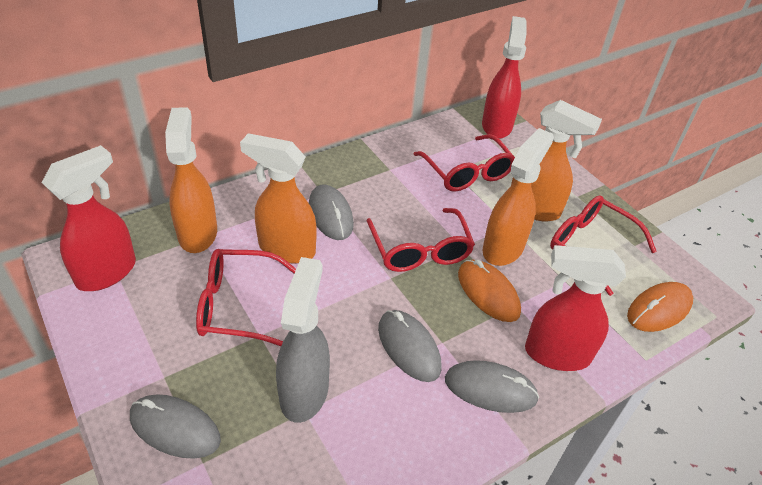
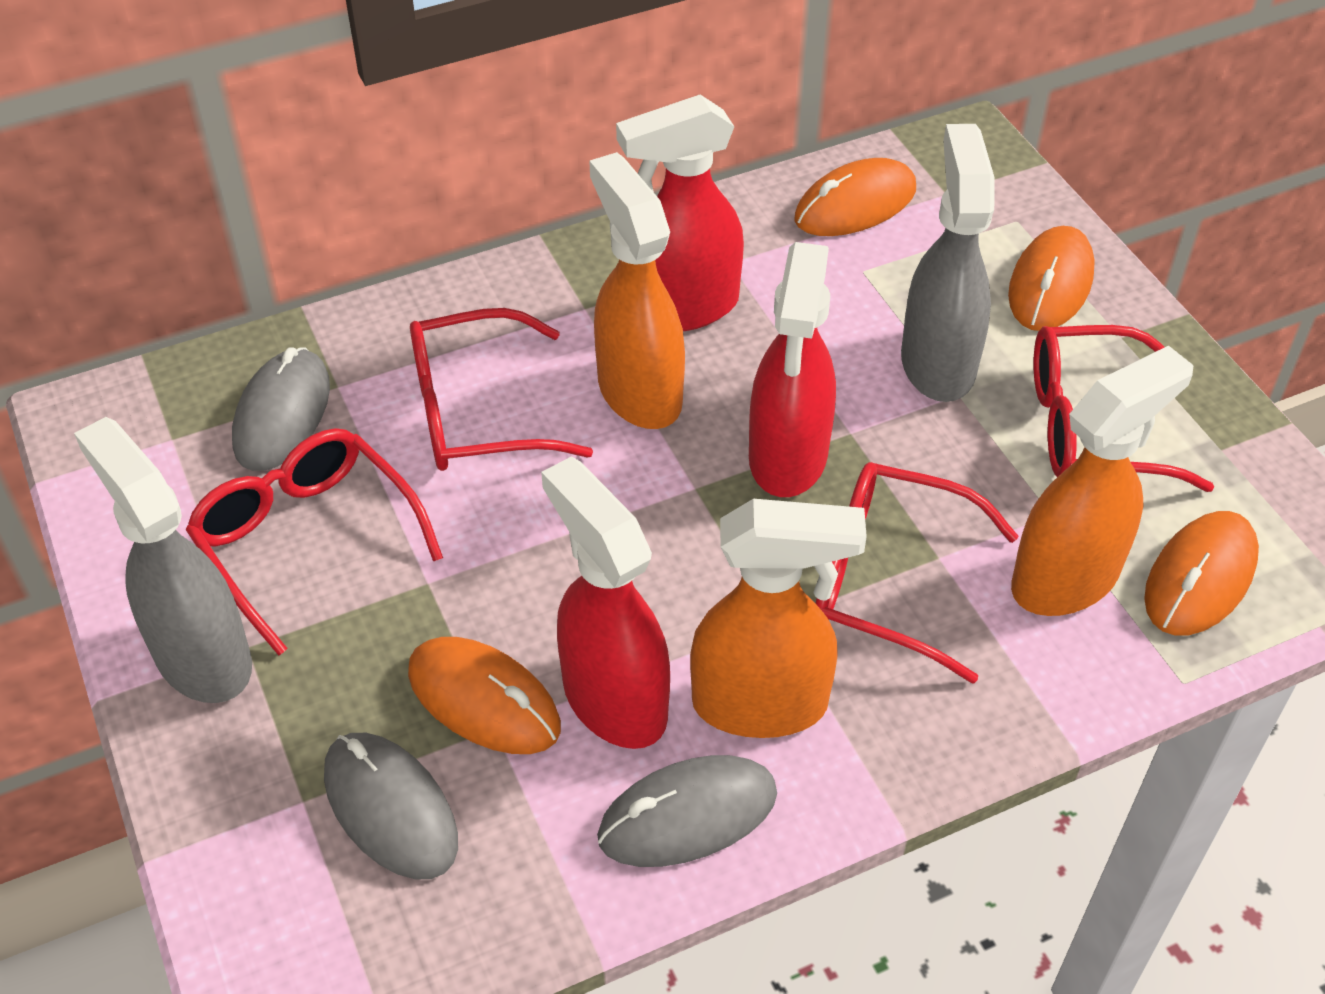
grey mouse: [130,394,221,459] [309,185,354,240] [378,310,441,382] [445,360,539,413] = 4 -> [232,347,330,471] [324,733,458,879] [597,755,777,867] = 3
grey spray bottle: [276,257,330,423] = 1 -> [74,417,252,703] [901,124,995,402] = 2
orange mouse: [458,260,521,322] [627,282,693,332] = 2 -> [408,637,561,754] [794,158,916,236] [1008,226,1095,331] [1144,511,1259,636] = 4
orange spray bottle: [165,107,217,253] [240,133,317,263] [482,128,554,266] [511,100,602,222] = 4 -> [589,152,685,429] [690,499,867,738] [1011,346,1193,616] = 3

